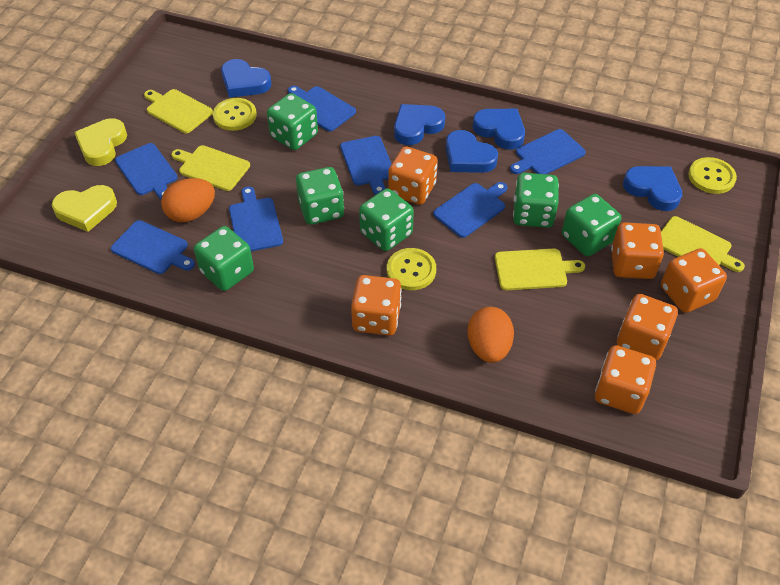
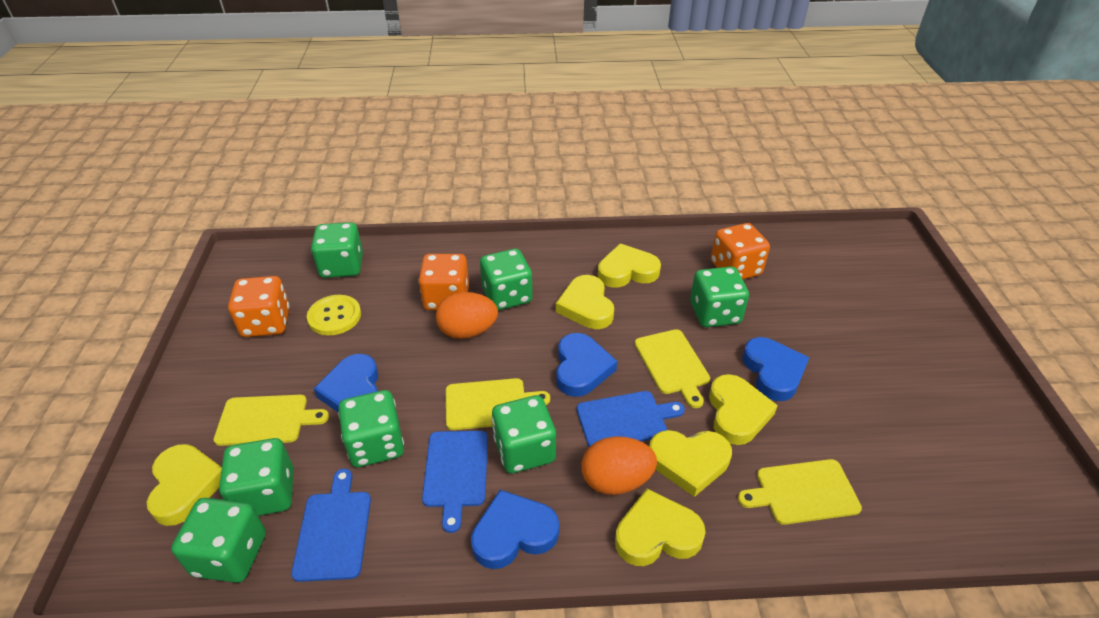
blue cutting board: [111,220,195,274] [115,143,177,200] [229,187,283,251] [288,86,356,131] [340,136,391,195] [433,182,507,238] [510,129,586,174] = 7 -> [291,468,371,582] [422,431,488,533] [577,391,685,447] = 3
blue heart: [221,59,271,98] [394,104,445,145] [446,130,498,173] [472,109,525,150] [623,166,682,211] = 5 -> [314,354,378,412] [471,490,559,569] [556,333,617,397] [742,337,809,401] = 4
green dice: [194,226,254,291] [267,93,318,150] [296,167,344,225] [359,188,414,251] [513,173,559,228] [562,194,621,256] = 6 -> [171,498,266,583] [219,438,294,516] [311,222,363,278] [338,390,404,467] [480,249,533,310] [492,395,556,473] [690,267,749,327] = 7
orange dice: [351,275,402,336] [388,146,438,205] [595,345,656,414] [611,222,664,279] [617,294,678,360] [661,248,727,313] = 6 -> [228,276,290,337] [419,254,469,310] [711,223,770,279] = 3
yellow button: [213,98,257,131] [387,248,436,290] [688,157,737,194] = 3 -> [307,295,361,335] = 1
yellow heart: [52,185,117,232] [74,118,127,166] = 2 -> [147,444,222,526] [556,275,614,329] [598,243,661,288] [615,489,706,566] [649,430,732,497] [709,374,778,445] = 6

